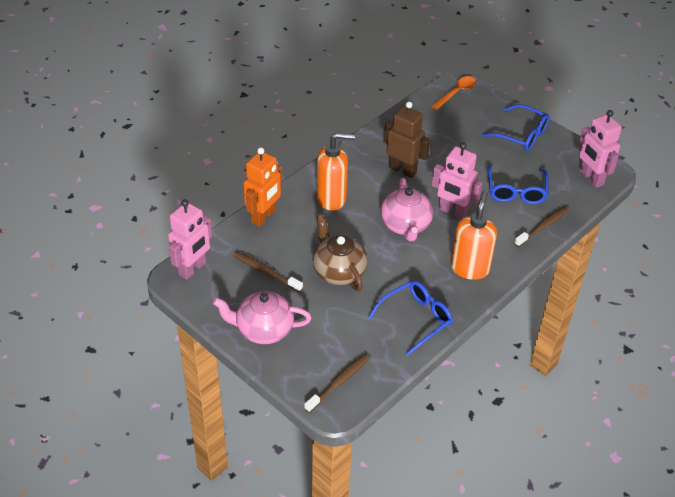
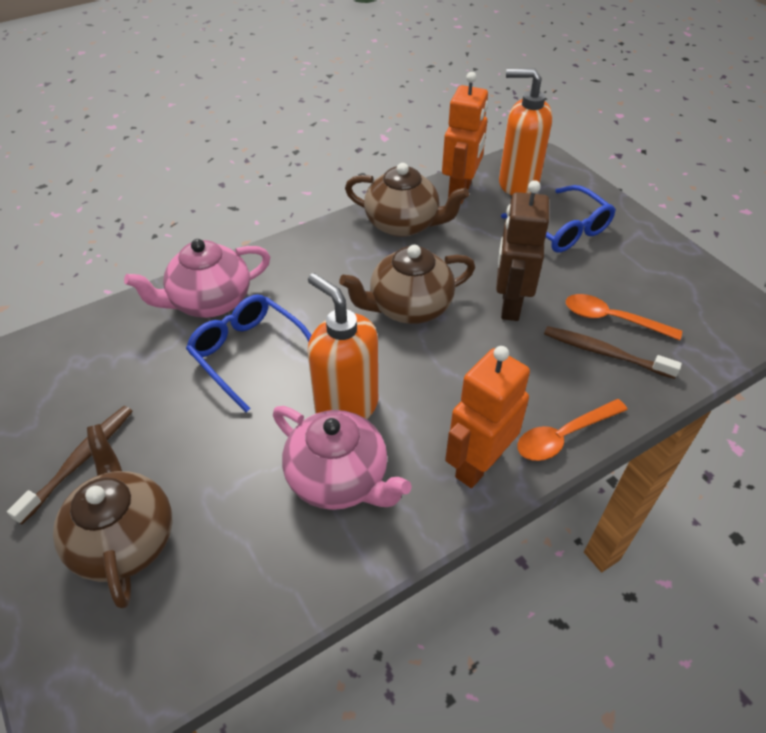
blue glasses: [368,280,453,356] [482,105,550,151] [488,165,549,204] = 3 -> [186,294,311,412] [501,185,616,253] = 2
brown teapot: [313,215,368,291] = 1 -> [53,424,172,609] [339,245,475,324] [345,163,469,237] = 3
brown toothbrush: [233,252,303,292] [304,354,370,413] [514,206,570,247] = 3 -> [7,406,133,524] [544,326,682,379] = 2
orange robot: [243,147,282,227] = 1 -> [442,72,488,204] [445,346,530,488] = 2
orange spoon: [431,76,476,110] = 1 -> [517,399,628,461] [566,294,682,341] = 2
pink robot: [168,199,212,280] [432,142,482,219] [578,110,622,188] = 3 -> none = 0

